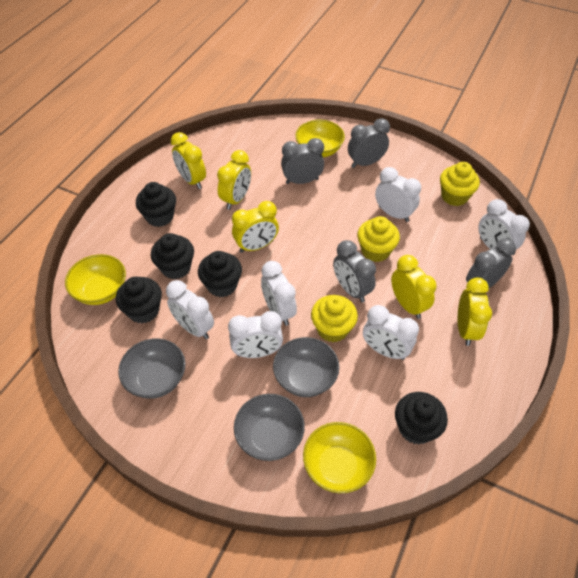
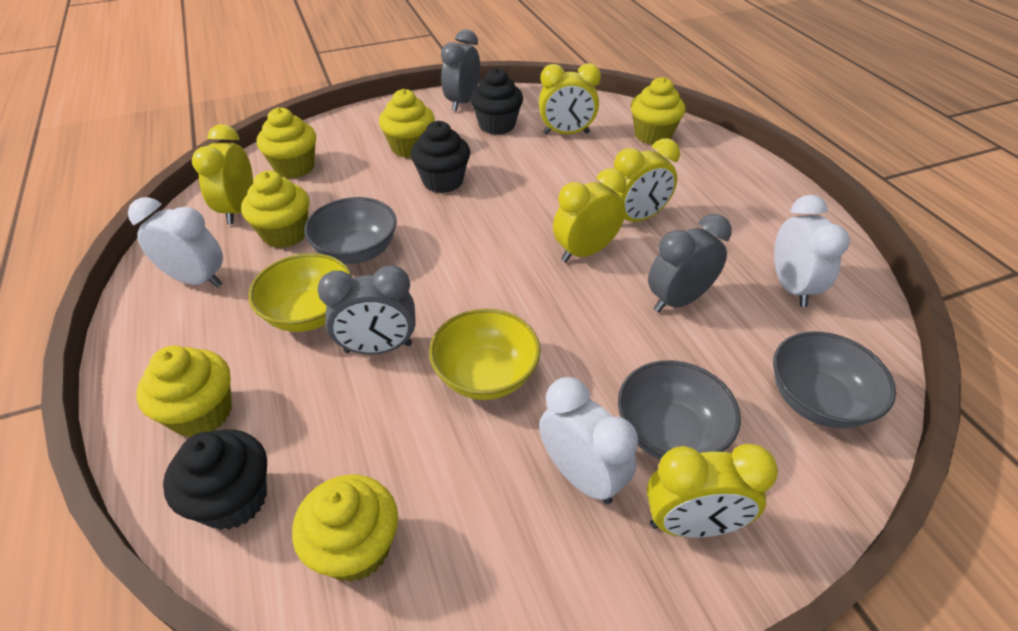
black cupcake: [116,277,162,323] [136,182,176,227] [151,233,194,279] [198,251,242,297] [395,392,448,445] = 5 -> [163,429,267,530] [411,121,470,193] [470,68,523,135] = 3
grey clock: [281,138,324,184] [333,240,376,302] [348,118,390,168] [466,238,516,288] = 4 -> [317,265,416,354] [441,29,480,112] [648,214,732,312] = 3
white clock: [166,280,214,339] [228,311,283,358] [261,261,297,326] [363,305,419,360] [375,167,421,222] [478,199,530,250] = 6 -> [128,197,223,288] [539,377,638,504] [774,195,849,307] = 3
yellow bowl: [65,254,126,305] [295,120,345,157] [303,422,376,493] = 3 -> [248,253,351,332] [429,309,541,400] = 2
yellow cupcake: [311,295,358,342] [357,216,400,262] [440,162,480,206] = 3 -> [136,346,232,437] [241,171,309,248] [257,107,316,178] [292,475,398,582] [379,89,435,158] [631,77,686,145] = 6

